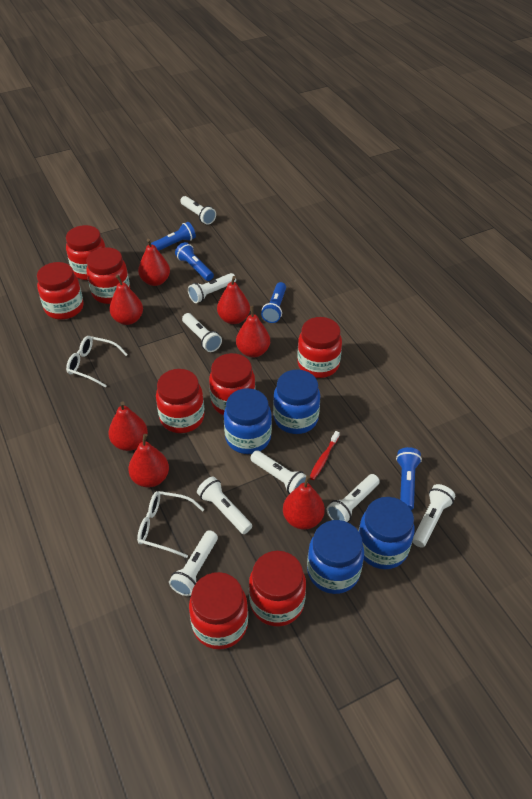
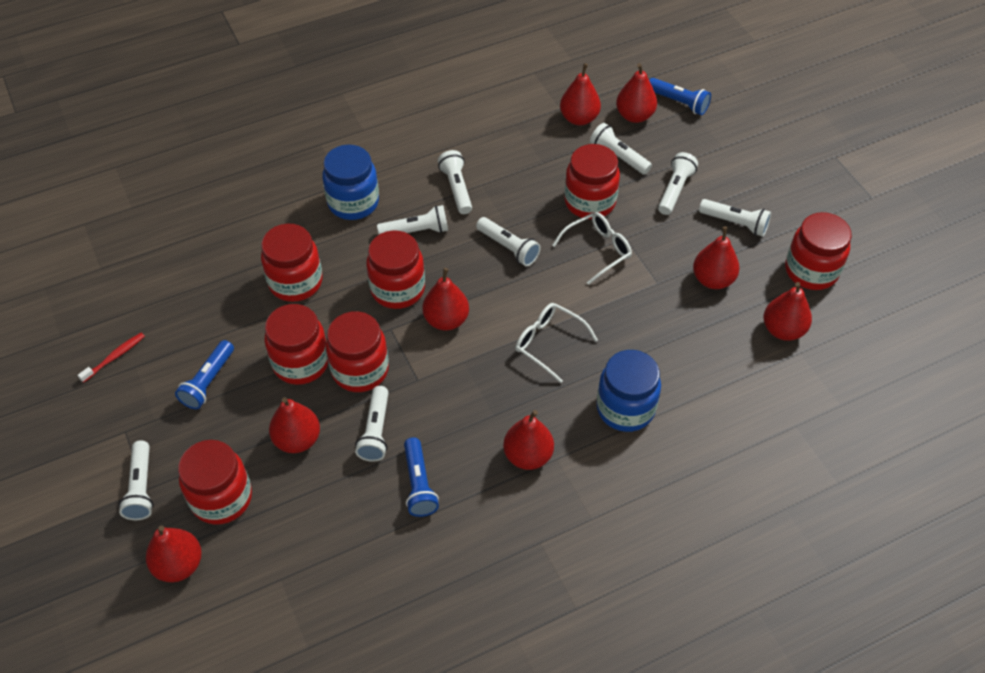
blue flashlight: [151,222,196,251] [175,242,214,281] [261,282,286,323] [396,447,422,510] = 4 -> [175,340,234,409] [404,437,439,517] [649,78,711,115] = 3
blue jar: [224,388,272,454] [273,370,320,434] [307,520,364,594] [359,497,415,569] = 4 -> [322,145,379,220] [596,350,661,432] = 2
red jar: [37,262,84,320] [66,225,105,280] [86,247,130,304] [156,369,205,433] [189,572,248,649] [209,353,255,415] [249,551,306,626] [297,317,342,378] = 8 -> [178,440,252,525] [261,224,323,302] [264,304,328,385] [326,311,389,392] [366,231,425,309] [564,144,620,219] [785,212,852,290] = 7
red pear: [109,275,143,325] [109,401,148,451] [128,434,169,488] [138,239,170,286] [217,276,250,324] [236,306,270,357] [283,475,325,529] = 7 -> [146,526,202,582] [269,397,320,453] [422,268,469,331] [503,410,554,470] [560,63,601,125] [616,63,657,123] [693,226,740,289] [764,282,812,341] = 8

